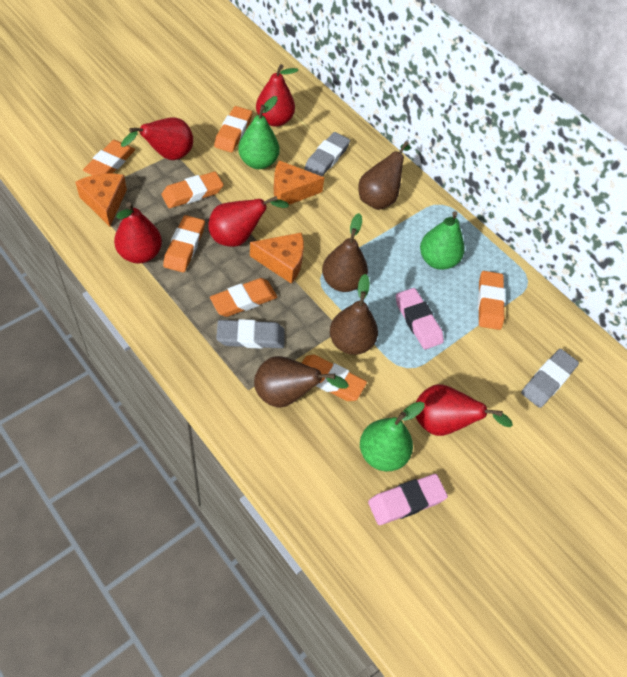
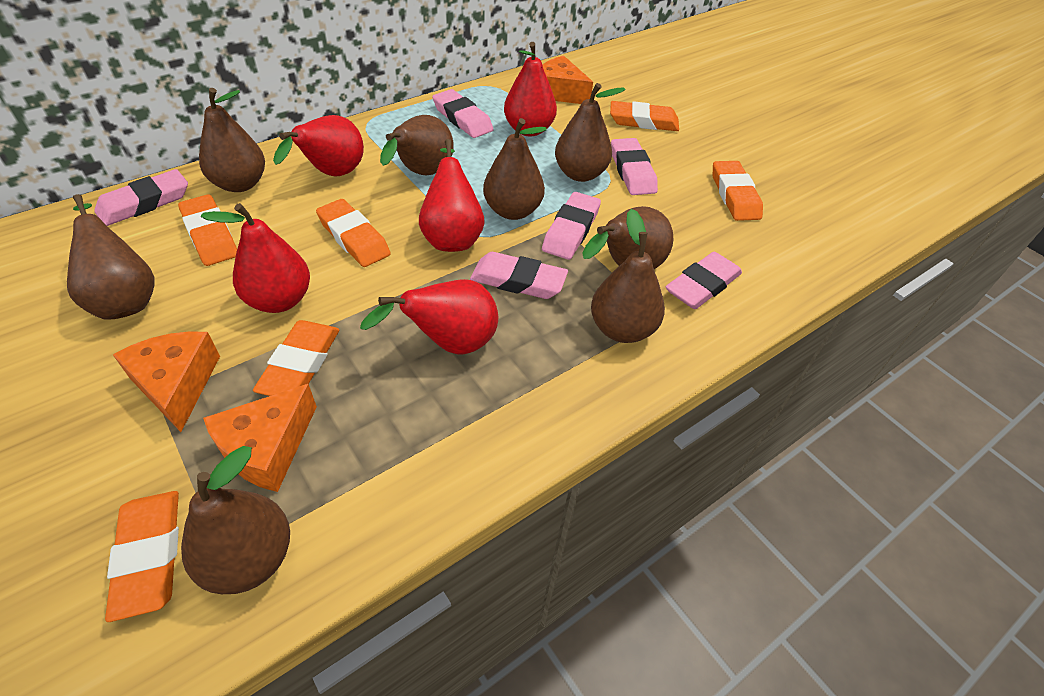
brown pear: [254,356,349,408] [322,213,368,292] [330,274,378,355] [358,141,411,210] = 4 -> [67,194,155,320] [181,446,290,594] [199,88,265,192] [380,115,454,175] [483,118,547,220] [555,83,625,182] [582,206,673,269] [591,209,665,343] = 8
green pear: [238,96,280,169] [360,402,425,471] [420,211,465,270] = 3 -> none = 0
grey eraser: [216,319,285,349] [304,132,350,176] [521,349,579,408] = 3 -> none = 0
orange eraser: [83,140,135,175] [161,172,223,208] [163,215,205,272] [210,278,277,317] [214,106,252,152] [302,355,367,401] [478,271,505,330] = 7 -> [105,491,179,622] [178,194,237,266] [253,320,339,396] [316,199,391,267] [610,101,679,131] [713,161,763,221] = 6
pink eraser: [368,474,448,525] [396,288,444,350] = 2 -> [95,169,188,226] [432,89,494,138] [470,252,568,299] [542,192,601,260] [611,138,658,195] [666,252,742,309] = 6

